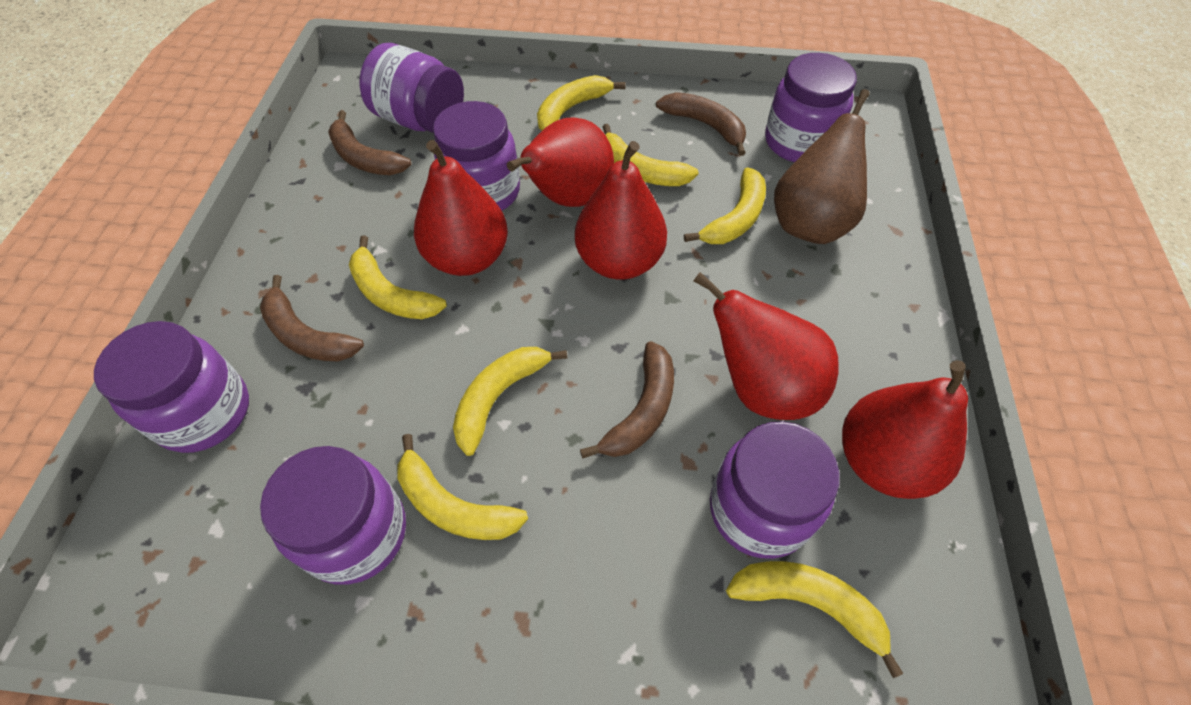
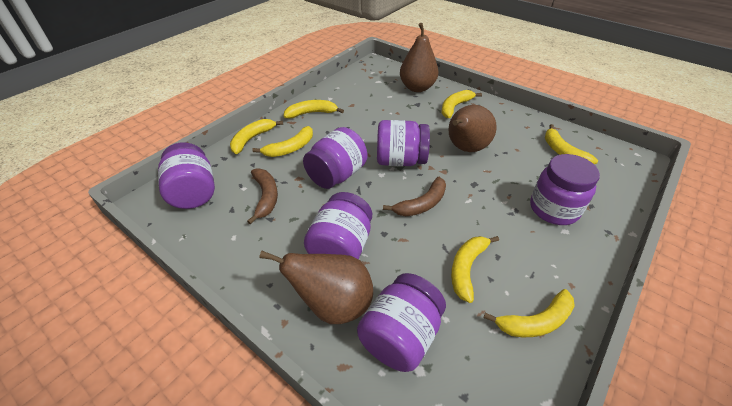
brown banana: [260,275,364,361] [328,110,411,175] [580,341,674,458] [656,92,746,156] = 4 -> [247,168,278,224] [383,177,446,216] = 2
brown pear: [774,89,870,244] = 1 -> [259,251,373,324] [400,23,439,92] [448,105,497,152] = 3
red pear: [414,140,508,276] [507,117,614,207] [575,141,667,279] [694,272,838,420] [842,360,968,499] = 5 -> none = 0

